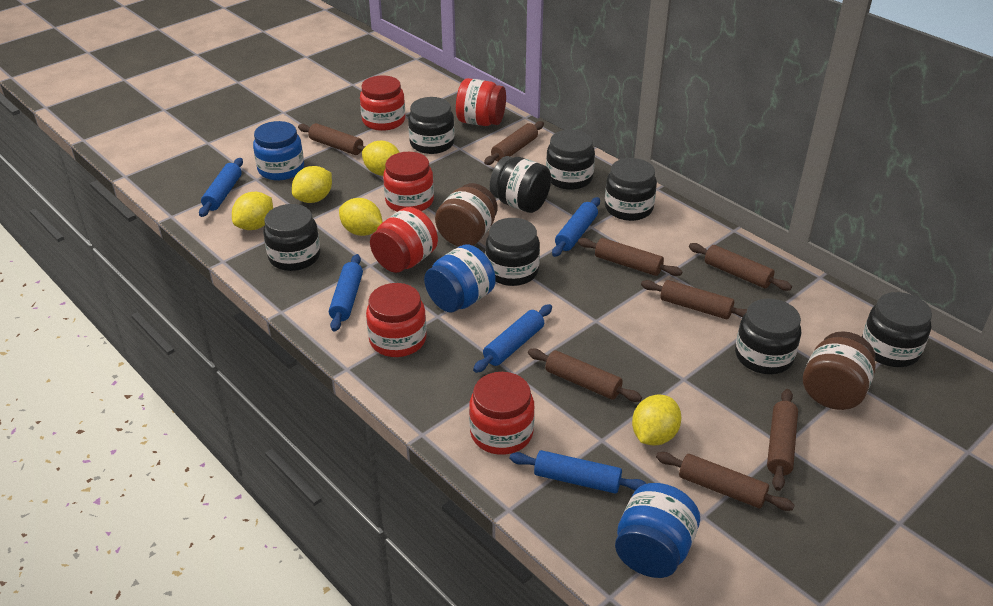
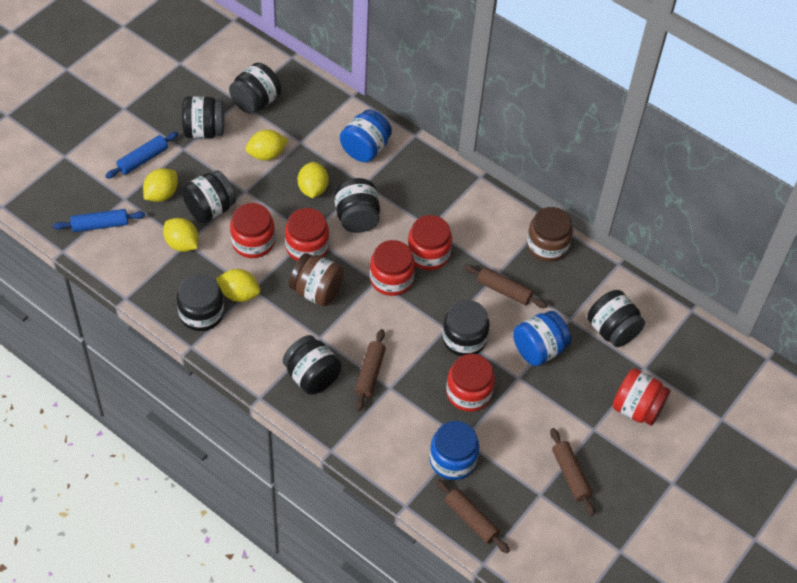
blue rolling pin: [199,158,243,217] [329,254,363,332] [473,304,552,373] [510,450,647,493] [552,197,600,257] = 5 -> [53,209,145,232] [105,132,179,179] = 2
brown rolling pin: [298,123,366,155] [484,121,544,165] [528,349,642,402] [578,238,682,276] [641,280,747,319] [656,452,795,511] [689,243,792,291] [767,389,798,491] = 8 -> [355,329,386,411] [436,479,510,553] [464,265,547,308] [550,428,595,516] = 4

